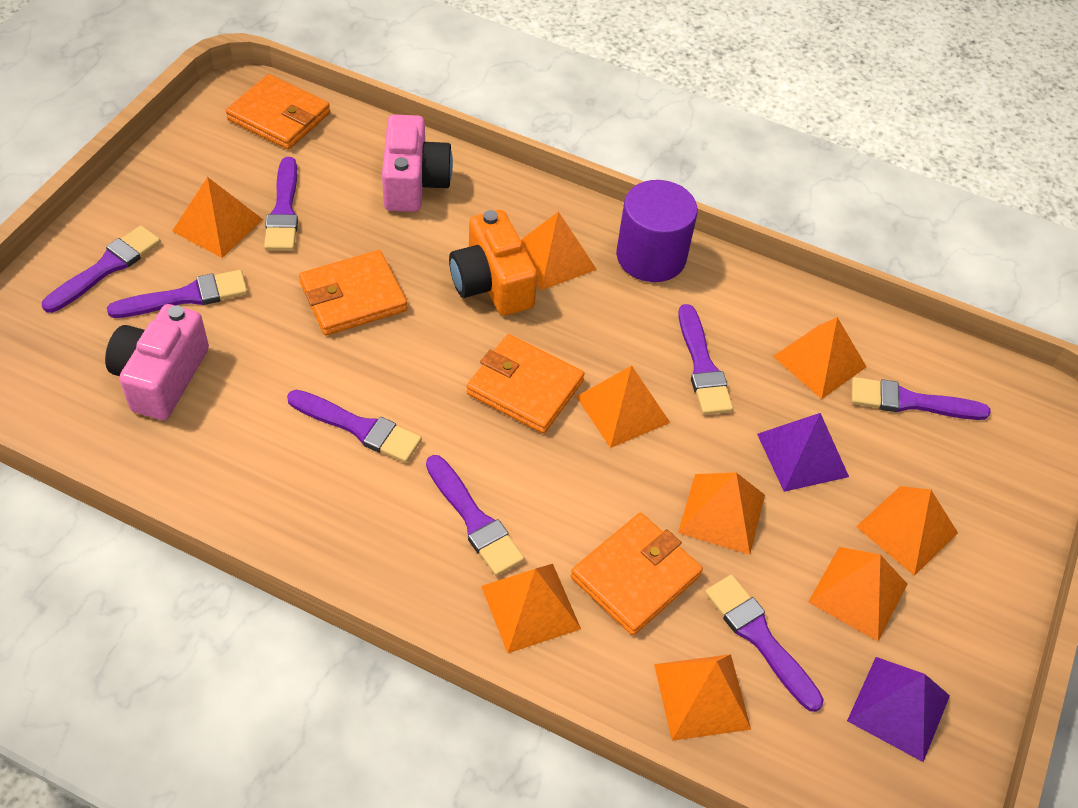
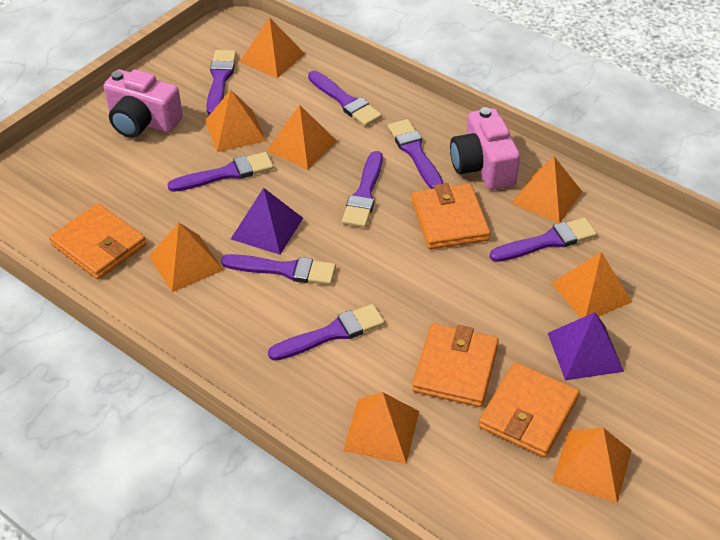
orange camera: [449,210,537,316] = 1 -> none = 0
orange pyramid: [172,177,263,258] [481,564,581,653] [521,211,597,290] [576,365,670,448] [654,654,751,741] [678,472,765,555] [773,317,867,399] [808,547,908,641] [856,486,958,576] = 9 -> [149,223,223,292] [205,90,266,152] [240,17,305,78] [266,105,337,170] [343,392,419,464] [512,157,582,223] [552,252,632,318] [552,428,632,503] = 8
purple cylinder: [616,180,698,282] = 1 -> none = 0

